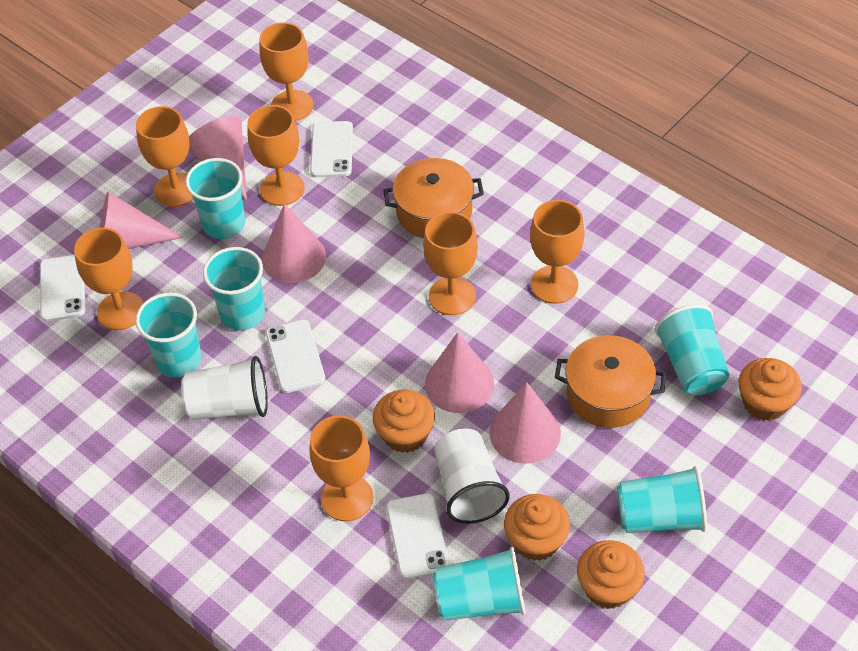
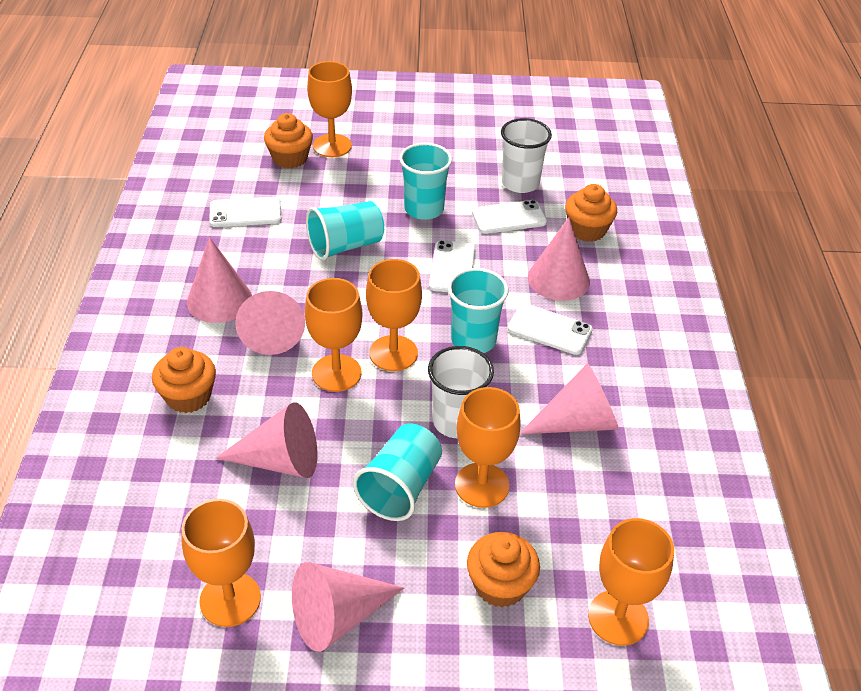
orange goblet: [74,228,143,330] [136,106,193,207] [247,105,305,206] [259,22,314,121] [309,415,373,521] [423,212,478,315] [530,200,585,304] = 7 -> [182,499,261,627] [305,278,363,392] [307,61,352,157] [366,259,422,371] [455,387,521,508] [588,518,674,646] = 6
orange pot: [383,158,484,238] [555,335,666,428] = 2 -> none = 0
pink cone: [99,192,184,249] [189,117,247,200] [262,204,326,283] [425,332,494,413] [490,382,561,464] = 5 -> [187,237,252,323] [216,402,317,478] [235,291,305,355] [292,562,404,652] [520,363,619,434] [528,217,590,301] = 6
turquoise cup: [135,293,202,377] [185,158,245,239] [203,247,265,331] [433,547,526,621] [617,466,707,533] [655,304,729,395] = 6 -> [306,201,384,261] [353,424,442,521] [399,143,452,220] [448,268,509,353] = 4

